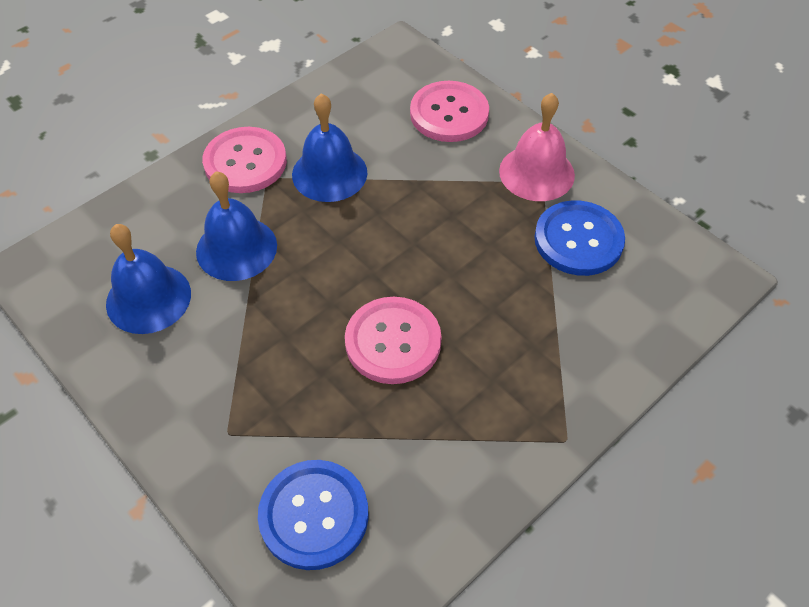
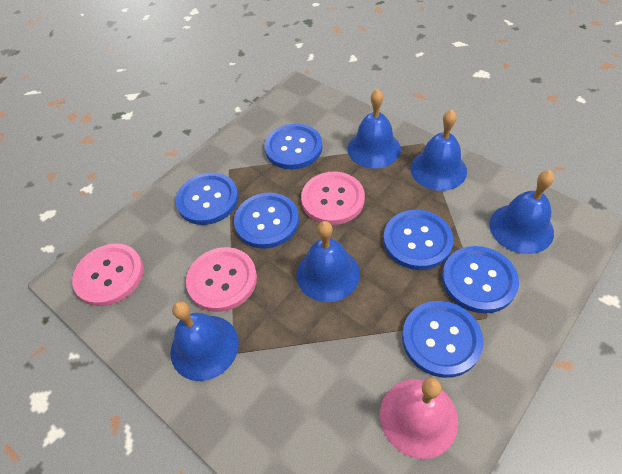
blue bell: [106,224,191,334] [196,171,277,281] [292,93,368,202] = 3 -> [170,301,239,381] [296,221,360,302] [348,89,401,169] [410,109,467,191] [489,170,554,254] = 5
blue button: [258,460,368,570] [534,200,625,276] = 2 -> [175,173,238,225] [234,192,299,249] [265,124,323,170] [383,210,454,270] [402,301,483,378] [442,246,519,313] = 6

